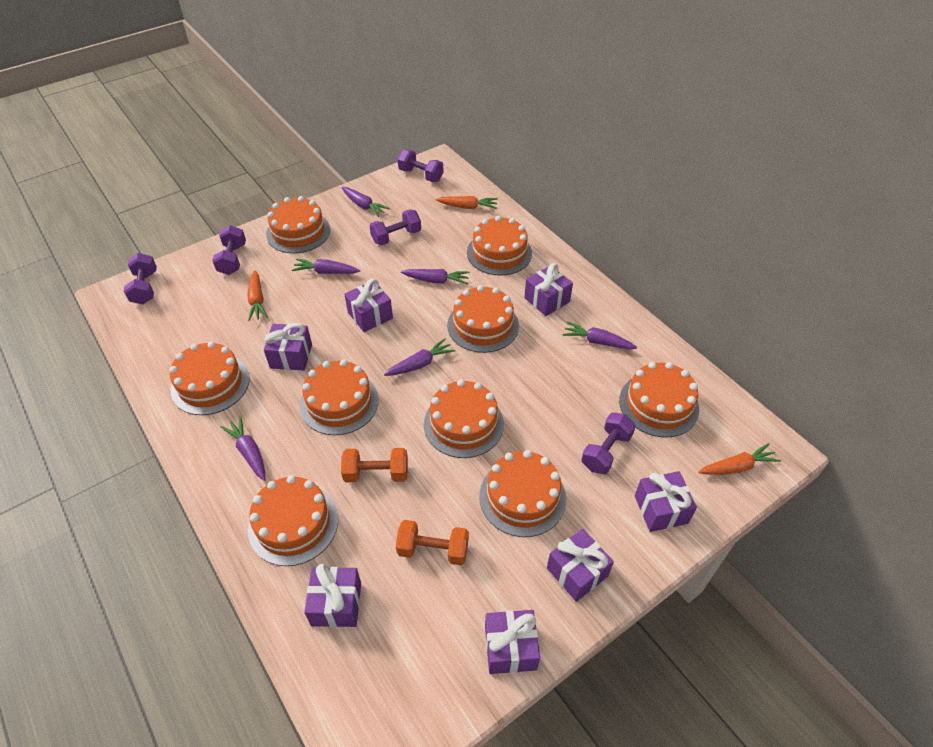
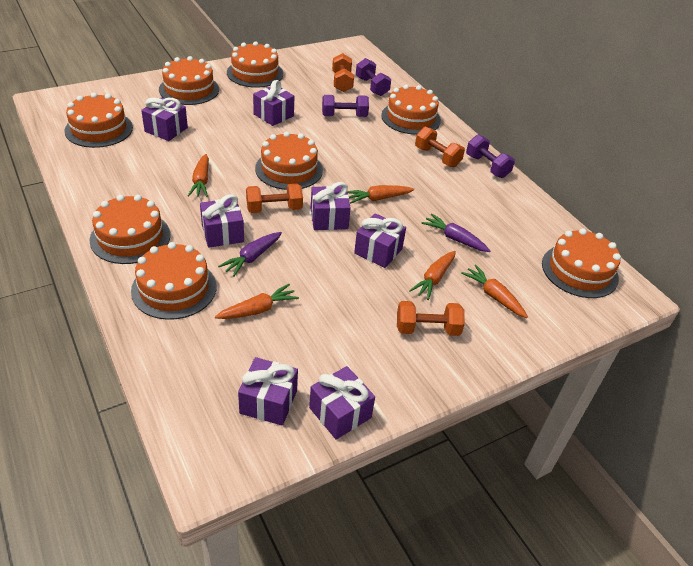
orange cake: [169,341,250,415] [248,475,338,566] [266,196,330,253] [300,359,379,435] [424,379,504,458] [447,285,519,353] [467,216,532,276] [479,450,566,537] [619,362,699,437] = 9 -> [64,93,133,148] [90,195,170,264] [131,242,216,320] [159,56,219,105] [227,41,283,88] [255,131,323,190] [381,85,441,135] [542,228,621,298] = 8
orange carrot: [247,270,268,321] [436,196,498,209] [698,443,781,475] = 3 -> [188,154,209,197] [215,284,299,319] [347,185,414,203] [409,251,456,300] [461,264,528,318] = 5
orange dumbbell: [341,448,408,483] [396,520,469,565] = 2 -> [246,183,303,213] [332,53,354,92] [397,301,465,336] [415,126,465,167] = 4
purple carrot: [221,416,266,481] [292,258,360,274] [341,187,390,217] [384,338,455,376] [401,269,470,284] [562,321,637,349] = 6 -> [218,232,282,277] [421,213,490,252] = 2
purple dumbbell: [124,253,157,304] [212,225,246,275] [370,209,421,245] [398,150,444,182] [581,413,636,474] = 5 -> [322,95,369,117] [356,58,391,96] [466,135,515,178] = 3

